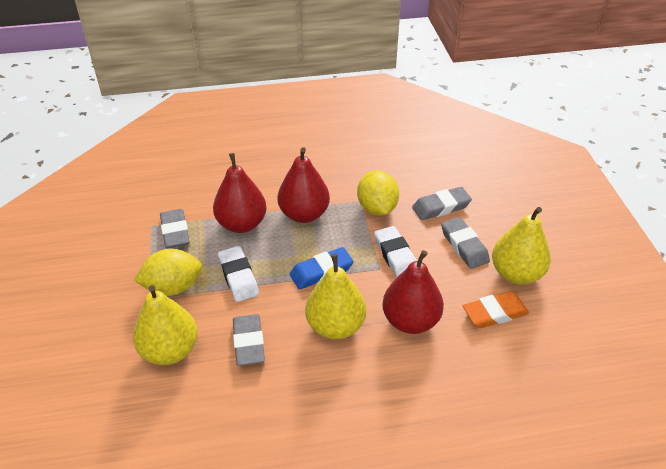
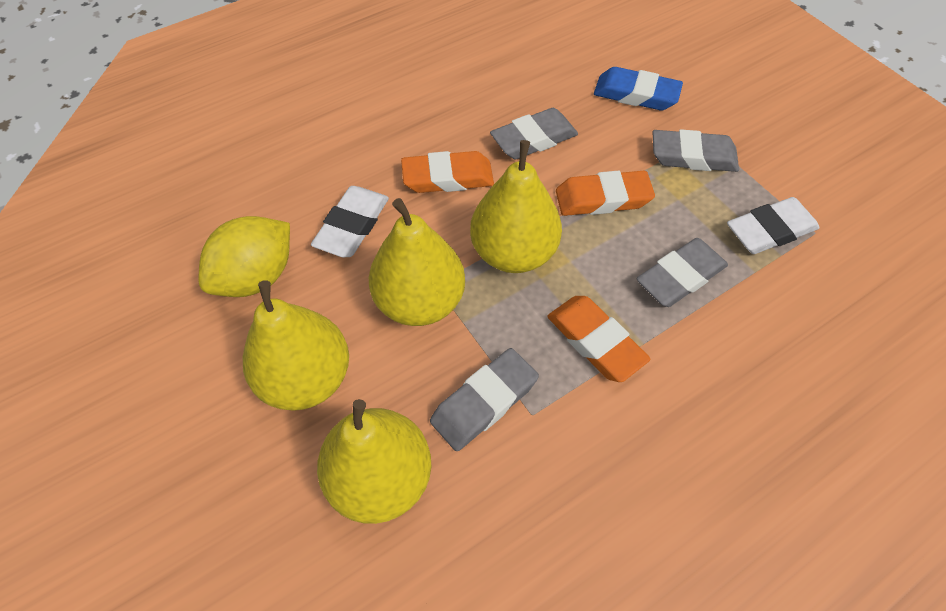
orange eraser: [463,291,529,328] = 1 -> [401,151,494,193] [547,296,650,382] [556,171,655,216] = 3
red pear: [213,153,267,233] [278,147,330,223] [382,250,444,334] = 3 -> none = 0
yellow lemon: [134,249,202,296] [357,170,399,216] = 2 -> [198,216,290,297] = 1
yellow pear: [133,285,198,365] [305,254,366,339] [492,207,551,285] = 3 -> [243,281,349,411] [317,399,431,524] [369,198,465,326] [470,140,562,273] = 4

